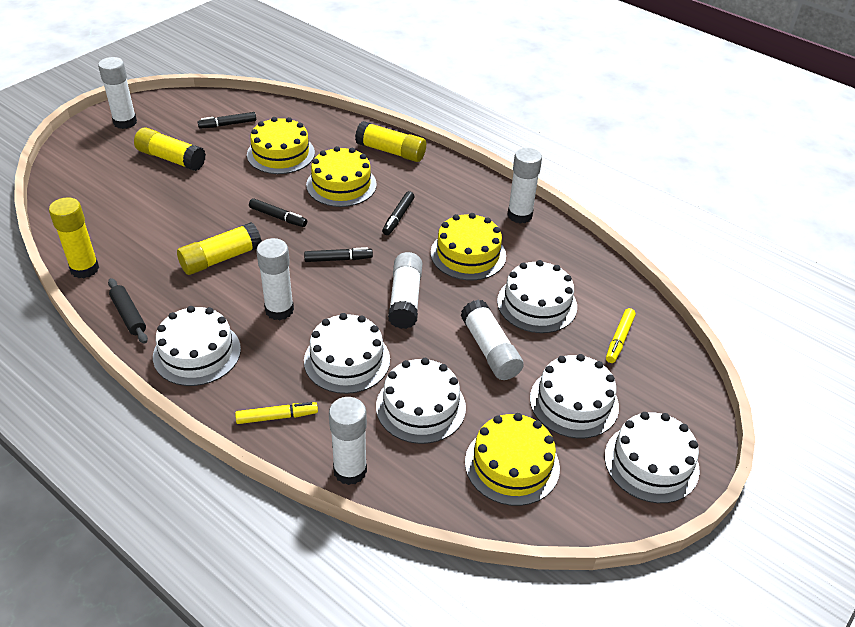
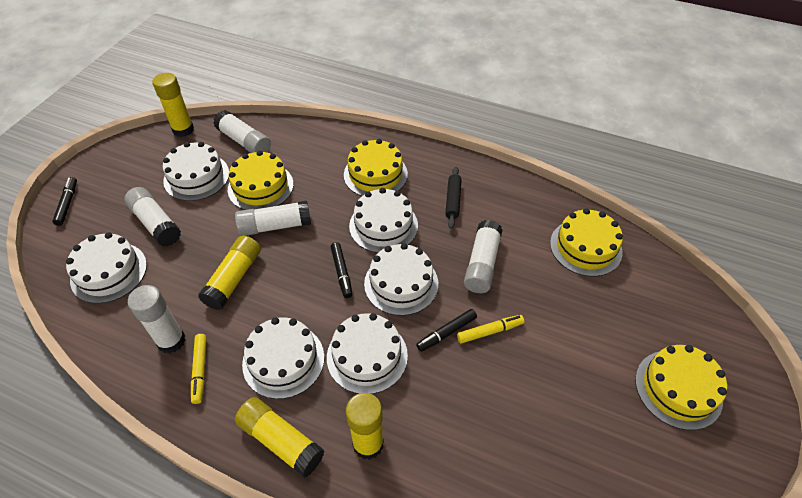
black marker: [198,112,256,129] [249,198,307,227] [304,247,373,262] [382,191,415,235] = 4 -> [52,177,77,226] [331,242,352,298] [416,309,477,352] = 3
white glue stick: [98,57,137,129] [256,238,294,321] [329,397,367,485] [388,252,422,329] [461,300,524,380] [507,148,542,224] = 6 -> [124,187,181,246] [128,285,185,354] [213,110,271,153] [235,201,311,236] [464,220,503,293] = 5

